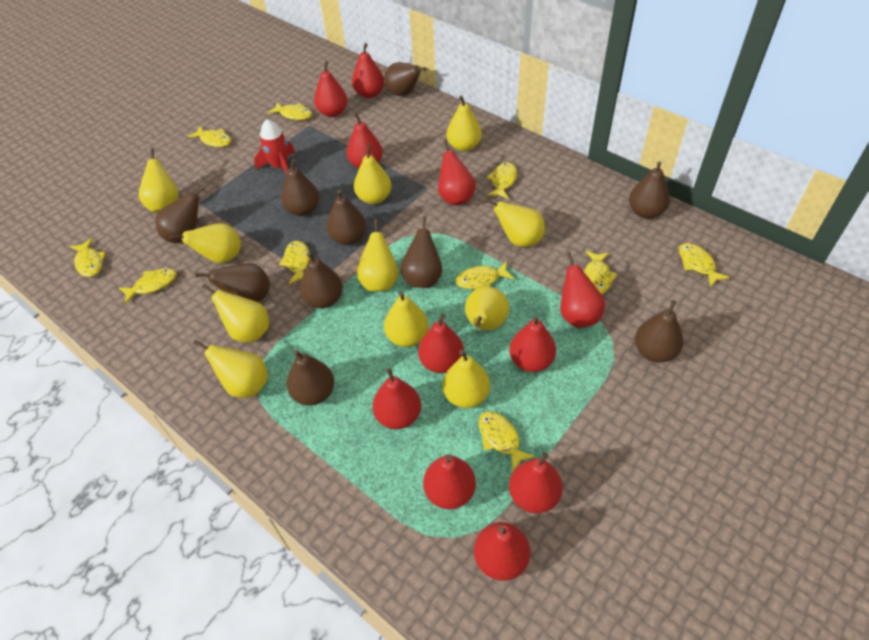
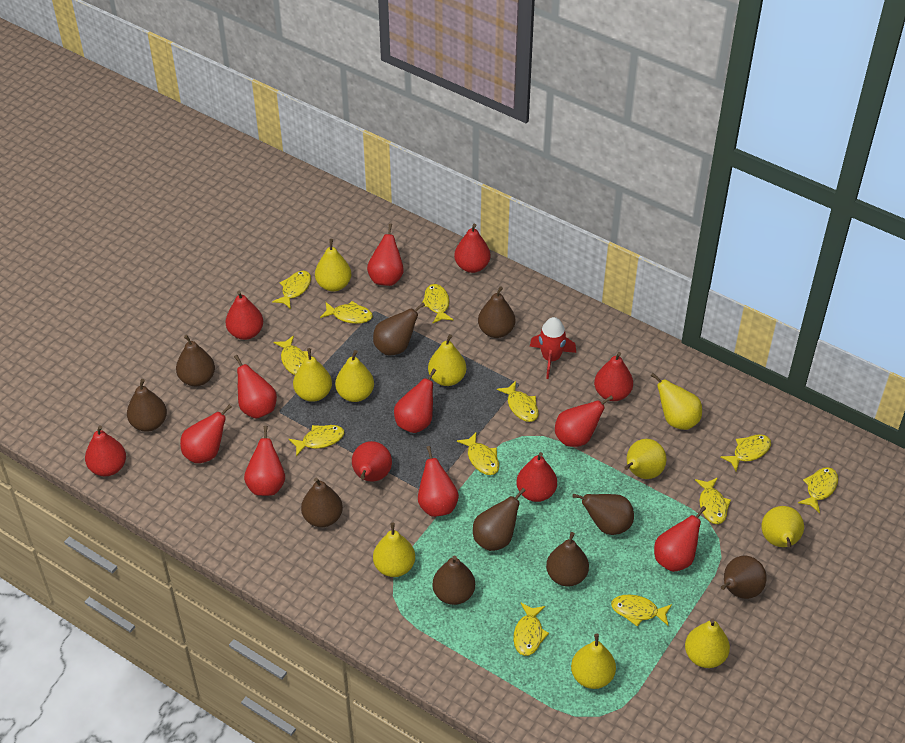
red pear: [314,61,348,117] [347,113,383,168] [352,43,384,98] [372,368,421,429] [418,313,464,373] [423,455,476,509] [438,140,476,205] [474,522,530,581] [509,316,556,372] [509,452,563,513] [560,252,605,328] = 11 -> [85,425,126,476] [180,404,232,463] [226,291,263,340] [234,355,277,419] [244,426,285,496] [352,441,392,482] [367,223,404,286] [394,368,436,433] [418,446,459,517] [454,224,490,273] [516,452,557,502] [555,396,613,447] [594,352,633,401] [654,506,706,572] = 14
yellow fish: [70,238,106,277] [119,268,177,304] [188,126,231,147] [267,102,312,120] [279,241,310,284] [456,262,515,289] [478,411,536,472] [487,162,517,199] [584,251,618,294] [679,243,730,287] = 10 -> [272,271,311,309] [274,335,308,375] [289,425,344,456] [320,301,373,324] [422,284,454,323] [457,432,499,475] [497,381,538,422] [513,603,549,656] [611,594,672,627] [695,477,731,524] [720,434,771,471] [798,467,838,513] = 12
yellow pear: [139,148,179,213] [170,223,241,263] [193,340,268,398] [202,284,269,343] [354,146,392,204] [357,219,399,291] [384,291,429,347] [442,350,490,408] [446,95,482,152] [465,286,509,330] [485,198,545,247] = 11 -> [293,348,332,402] [315,239,351,292] [335,350,374,402] [373,522,415,577] [428,334,466,386] [571,634,616,689] [624,439,666,479] [651,373,702,430] [685,618,730,668] [761,506,804,547] = 10

